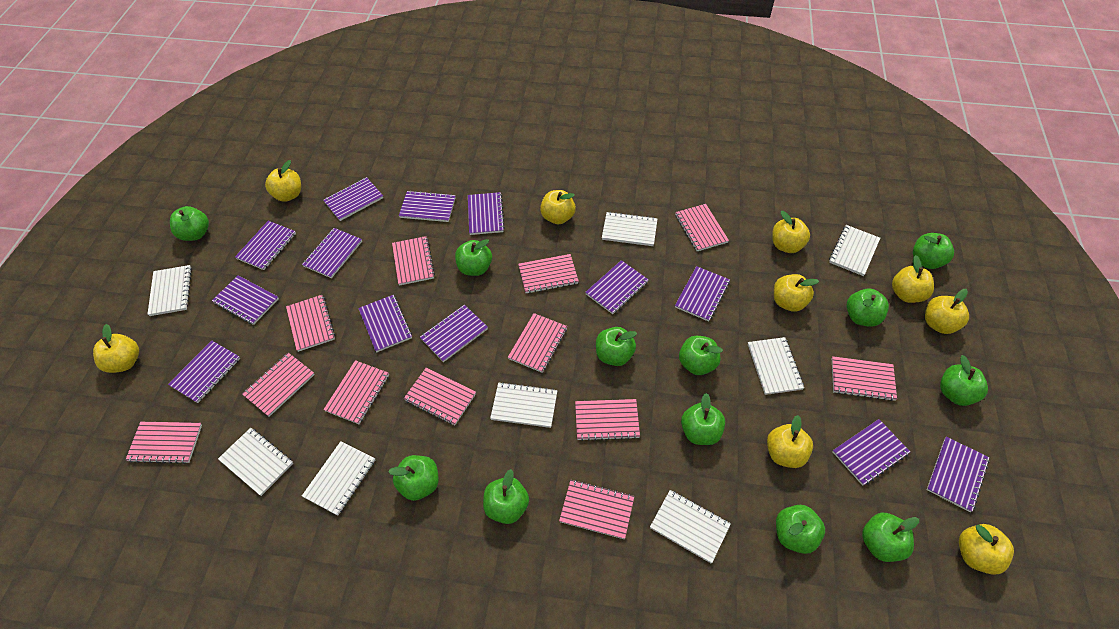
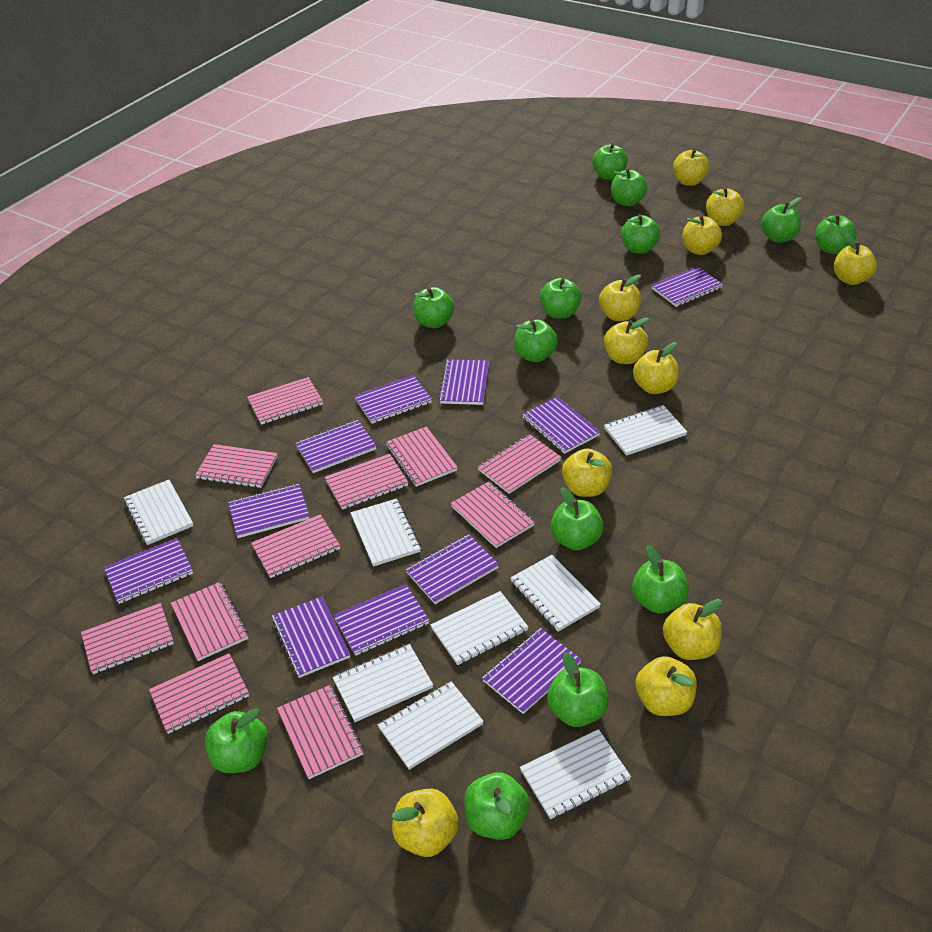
green apple: [170,206,209,241] [388,455,439,501] [455,239,492,276] [483,469,529,524] [596,327,637,366] [679,336,723,375] [681,393,725,445] [776,505,825,554] [846,289,889,327] [862,513,919,562] [913,233,954,269] [940,355,988,406] = 12 -> [205,708,268,773] [413,287,455,328] [464,772,530,840] [514,320,558,362] [540,278,581,319] [547,652,608,727] [550,487,603,551] [592,143,628,180] [611,168,647,206] [622,214,660,254] [632,545,689,614] [761,198,801,243] [816,214,857,254] = 13
pink notebook: [125,422,202,464] [242,353,315,417] [286,295,335,352] [323,360,389,424] [392,236,435,286] [404,368,476,425] [508,313,567,373] [518,254,579,294] [559,480,634,539] [575,399,640,441] [675,204,729,251] [832,356,897,401] = 12 -> [81,603,174,674] [149,653,249,734] [171,582,248,661] [195,444,278,488] [247,377,323,425] [251,514,340,578] [277,685,364,779] [325,454,408,510] [386,427,458,487] [451,481,535,548] [478,434,561,494] = 11
purple notebook: [168,340,240,403] [212,275,279,325] [235,221,296,270] [302,228,362,278] [323,177,383,221] [358,295,412,352] [399,191,456,222] [420,305,488,362] [468,192,505,235] [585,260,649,314] [675,266,730,322] [833,419,910,486] [927,437,990,512] = 13 -> [104,538,193,604] [228,484,310,538] [272,597,350,678] [295,420,376,473] [333,584,429,656] [354,375,432,424] [406,535,499,604] [439,359,489,405] [482,628,582,714] [522,397,600,454] [651,266,723,307] = 11
yellow apple: [93,324,139,373] [265,160,301,202] [540,190,576,224] [767,415,813,468] [772,211,810,253] [774,274,819,312] [892,255,934,303] [925,289,969,334] [959,524,1014,575] = 9 -> [392,789,459,857] [562,449,612,497] [599,275,641,321] [604,318,649,364] [633,342,679,394] [635,656,697,716] [663,599,722,660] [673,149,709,186] [682,215,722,255] [706,187,744,226] [834,234,877,285] = 11

